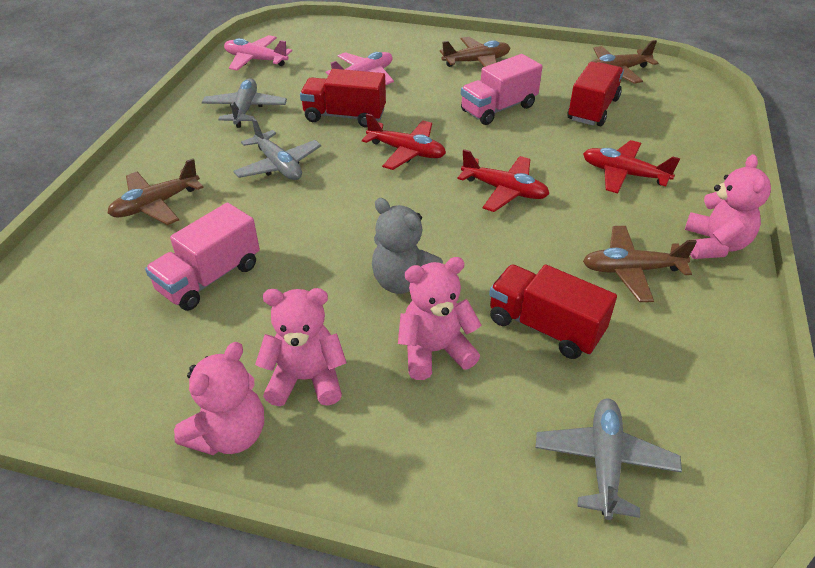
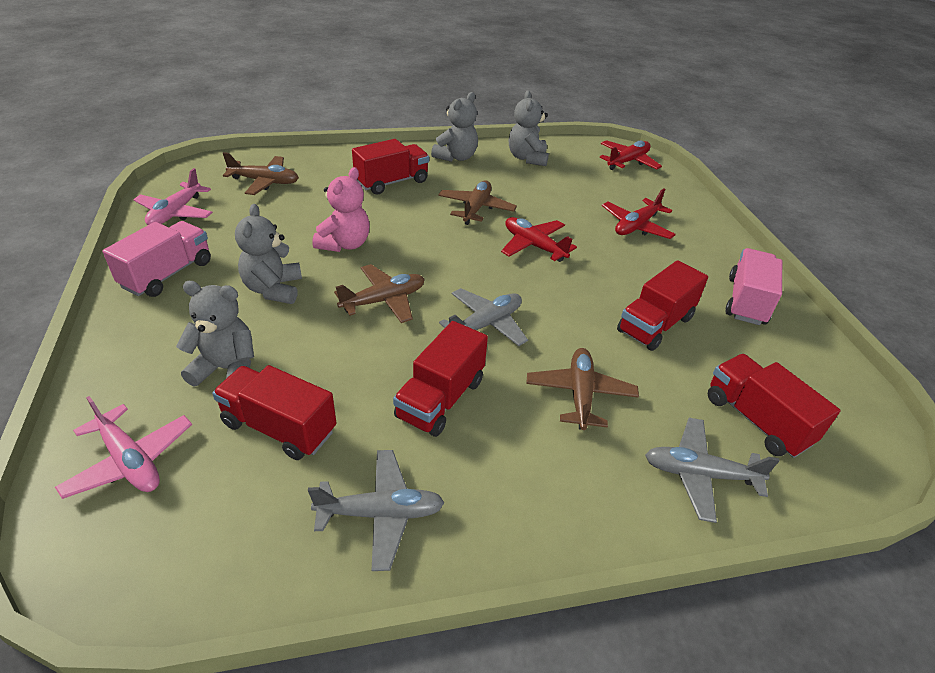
grey teddy bear: [372,198,443,294] = 1 -> [176,281,254,387] [235,204,302,304] [431,92,478,162] [509,90,549,166] = 4
pink teddy bear: [174,342,264,455] [255,288,347,406] [398,257,482,380] [685,154,771,259] = 4 -> [312,167,370,252] = 1
red truck: [300,69,386,128] [489,264,617,359] [568,62,624,126] = 3 -> [212,365,337,460] [352,139,429,194] [393,321,488,437] [617,260,708,351] [708,354,840,458] = 5

